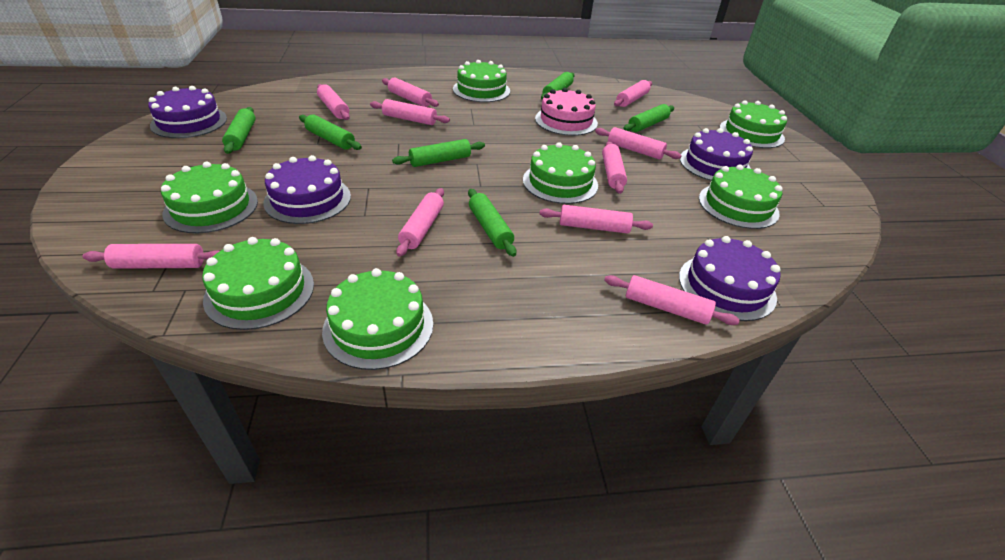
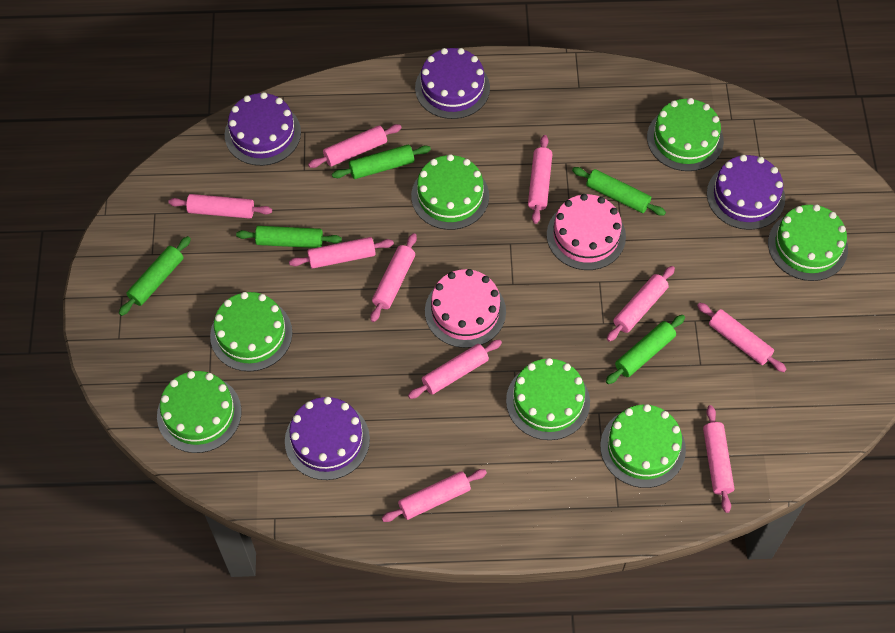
green rolling pin: [222,107,256,154] [299,114,362,150] [392,139,485,167] [468,189,516,257] [541,72,574,99] [623,104,674,132] = 6 -> [119,236,191,316] [236,226,342,248] [332,145,431,179] [572,167,666,216] [606,315,685,384] = 5
pink cake: [535,88,598,136] = 1 -> [425,269,506,348] [547,194,626,270] = 2

